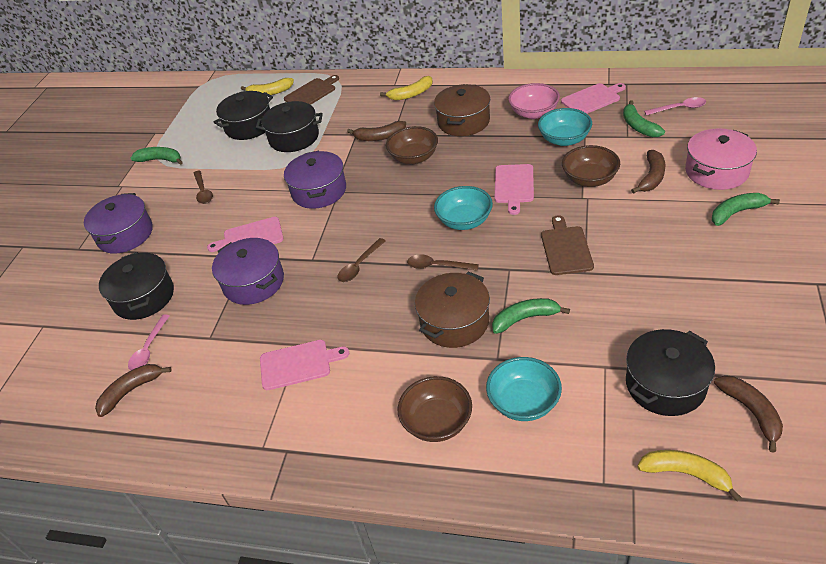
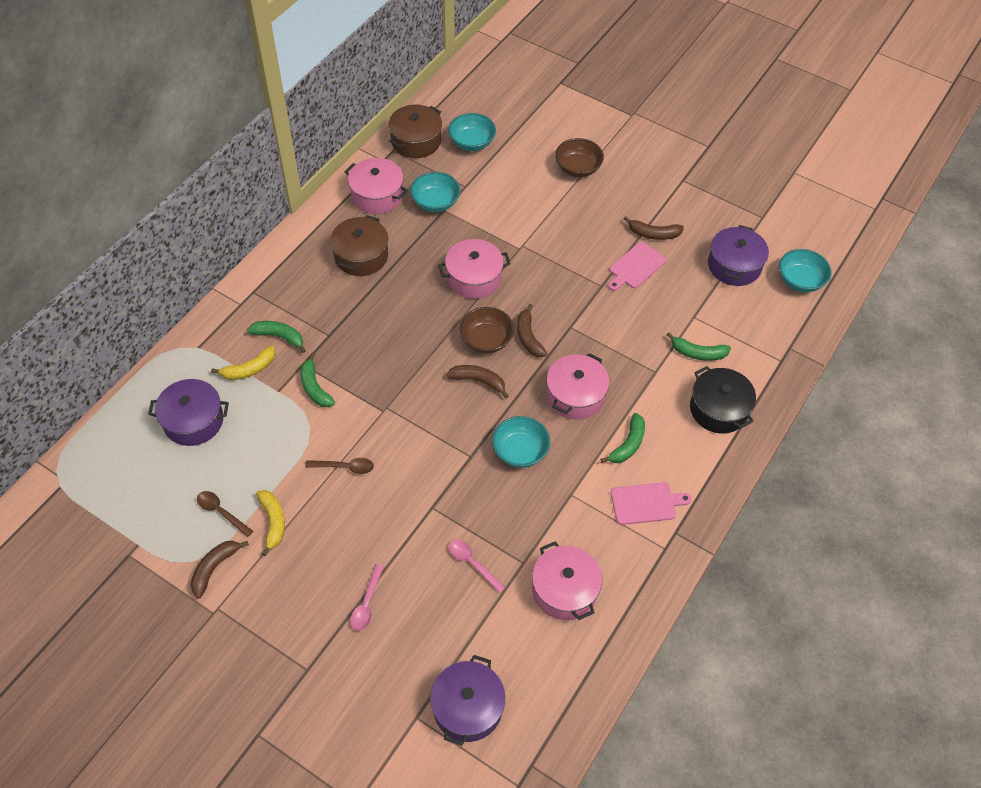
black pot: [99,252,174,320] [214,91,273,140] [256,101,323,152] [626,329,715,416] = 4 -> [690,366,756,434] = 1
brown bowl: [386,126,438,164] [397,376,472,442] [562,145,620,187] = 3 -> [460,307,514,353] [555,138,604,177] = 2
brown cutting board: [284,75,339,105] [541,215,594,275] = 2 -> none = 0
brown spoon: [194,170,213,204] [338,238,385,282] [407,254,479,271] = 3 -> [197,491,253,537] [305,458,374,474] = 2
pink bowl: [508,83,560,119] = 1 -> none = 0
pink cutting board: [207,217,284,252] [260,340,349,390] [495,164,534,215] [561,83,626,114] = 4 -> [608,242,666,291] [611,482,692,525] = 2
pink pot: [685,128,757,190] = 1 -> [345,158,408,214] [438,239,511,299] [532,541,602,620] [546,353,609,420] = 4
turquoise bowl: [434,186,493,230] [486,357,562,421] [538,108,592,146] = 3 -> [410,172,460,212] [448,113,496,151] [492,416,550,468] [779,249,831,292] = 4
yellow banana: [241,78,294,95] [380,76,433,101] [637,450,741,501] = 3 -> [211,346,275,380] [256,490,285,556] = 2

